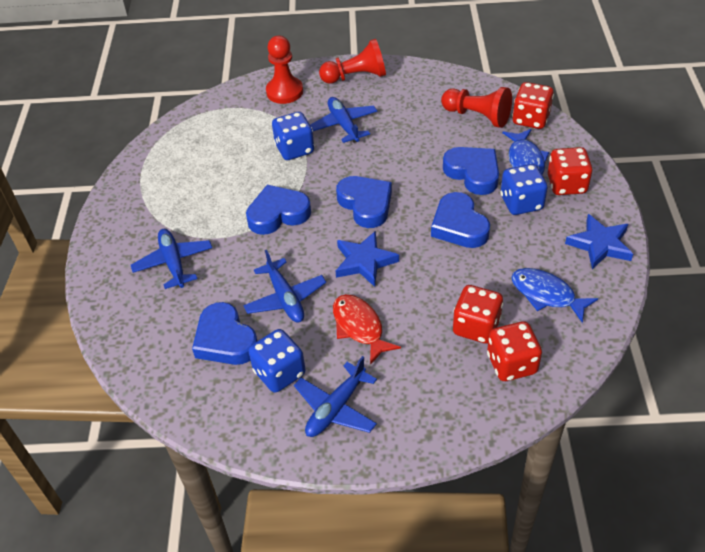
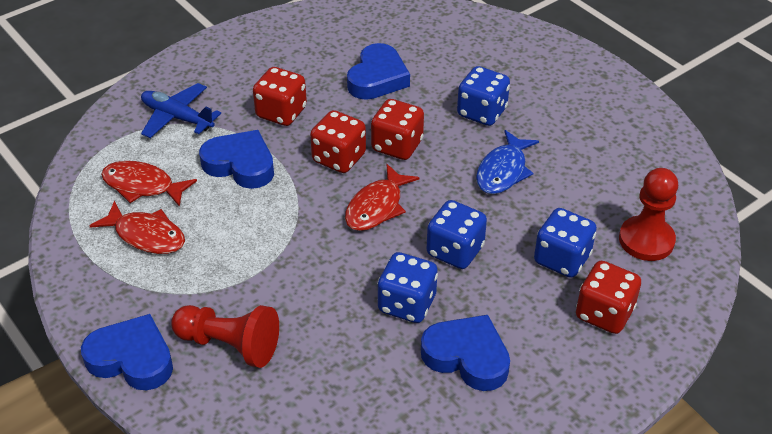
blue dice: [249,329,306,393] [272,112,314,160] [500,164,548,215] = 3 -> [377,252,438,323] [427,200,487,269] [457,66,510,126] [534,208,597,278] = 4
blue fish: [502,129,549,174] [511,268,598,323] = 2 -> [476,130,539,194] = 1
blue heart: [192,302,258,365] [246,185,311,235] [336,176,392,228] [431,192,490,248] [443,147,499,195] = 5 -> [81,314,173,390] [199,130,274,189] [347,43,410,100] [421,315,510,391] = 4
blue plane: [131,229,212,289] [243,250,326,322] [294,356,377,437] [310,97,377,143] = 4 -> [141,83,221,138] = 1
blue star: [335,231,399,287] [565,214,633,269] = 2 -> none = 0
red fish: [333,294,401,365] = 1 -> [90,201,185,254] [101,161,197,207] [345,164,419,231] = 3
red pawn: [266,36,303,104] [319,39,386,84] [441,87,512,128] = 3 -> [171,305,279,368] [619,168,678,261] = 2

